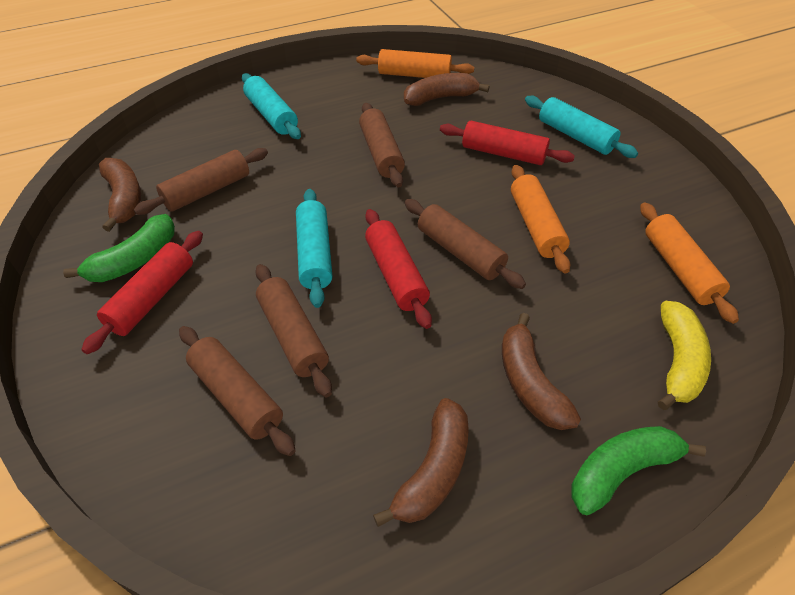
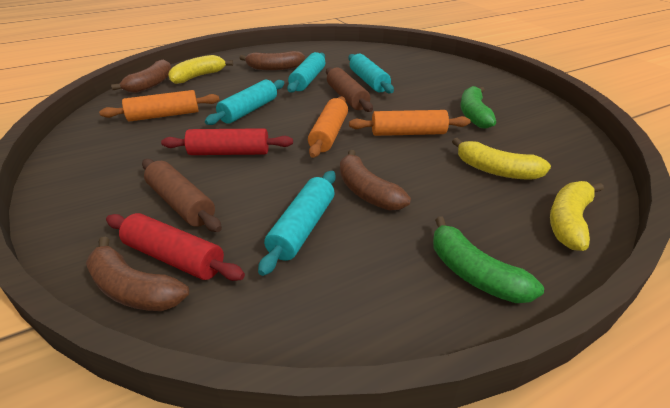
brown rolling pin: [134,148,268,215] [179,326,296,456] [255,264,332,397] [359,103,405,188] [405,199,526,289] = 5 -> [142,159,222,232] [326,67,373,112] = 2
red rolling pin: [81,231,203,354] [365,209,432,329] [440,121,575,165] = 3 -> [106,213,245,281] [161,128,293,155] = 2
turquoise rolling pin: [242,73,301,139] [296,189,332,308] [525,96,638,158] = 3 -> [205,79,284,125] [258,171,336,276] [287,52,325,93] [348,54,394,93] = 4
yellow banana: [658,301,711,410] = 1 -> [168,55,233,84] [452,138,551,180] [550,181,604,251] = 3

